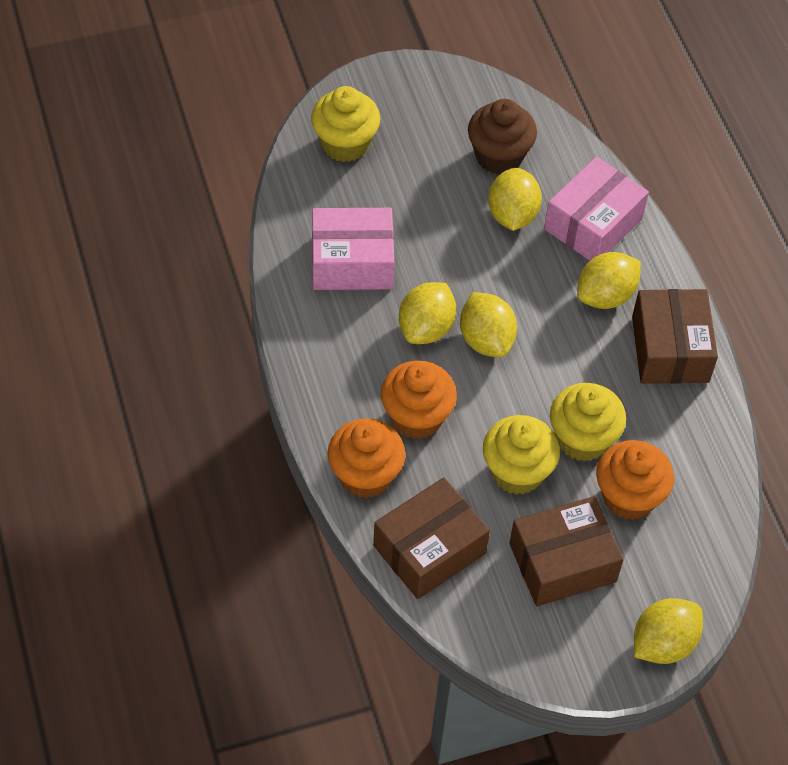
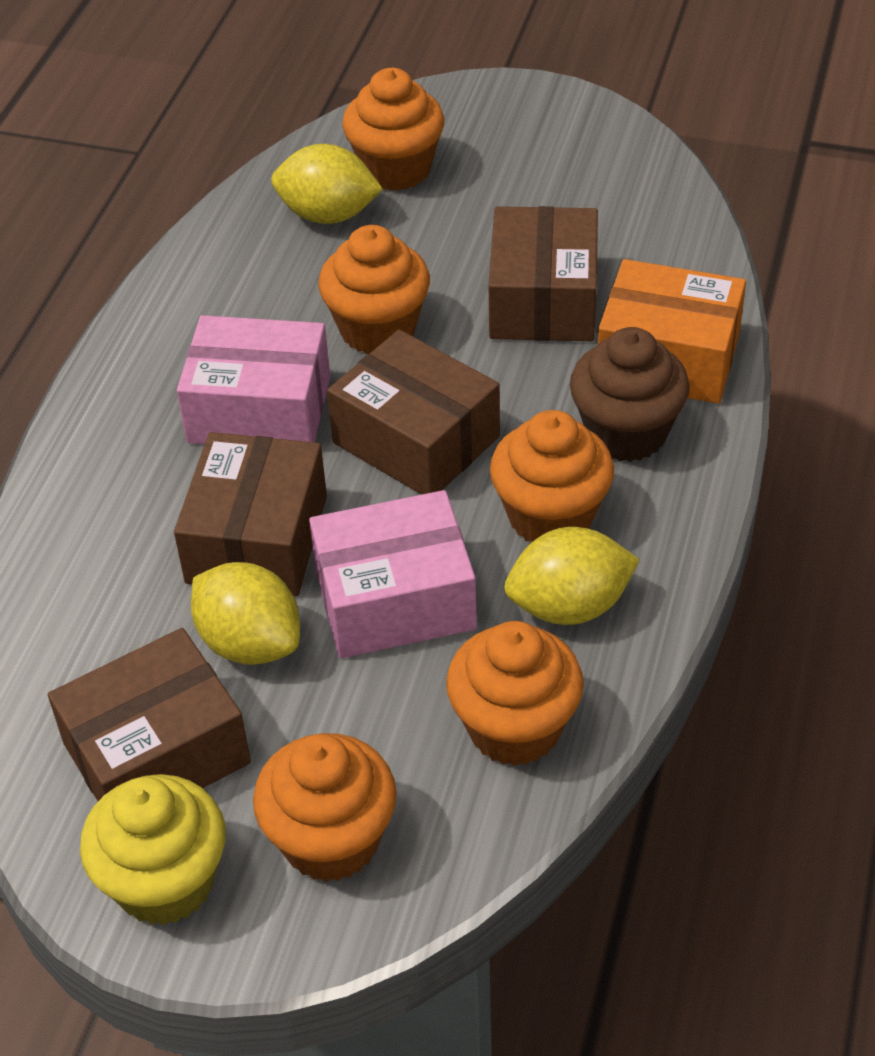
brown box: [373,477,490,599] [509,496,624,607] [632,289,718,384] = 3 -> [48,628,251,801] [174,432,327,596] [327,330,500,495] [489,206,598,341] = 4
orange box: none = 0 -> [598,259,746,404] = 1
orange cupcake: [327,418,406,498] [381,361,457,439] [596,440,674,520] = 3 -> [253,733,397,882] [318,225,430,354] [342,68,444,191] [446,621,584,766] [490,410,614,542] = 5
yellow cupcake: [311,86,380,162] [483,415,560,495] [550,383,626,461] = 3 -> [80,774,226,925] = 1
yellow lemon: [399,282,456,344] [460,292,517,358] [488,168,542,231] [577,252,641,309] [634,598,703,664] = 5 -> [191,562,300,665] [271,144,383,224] [504,527,640,625] = 3

